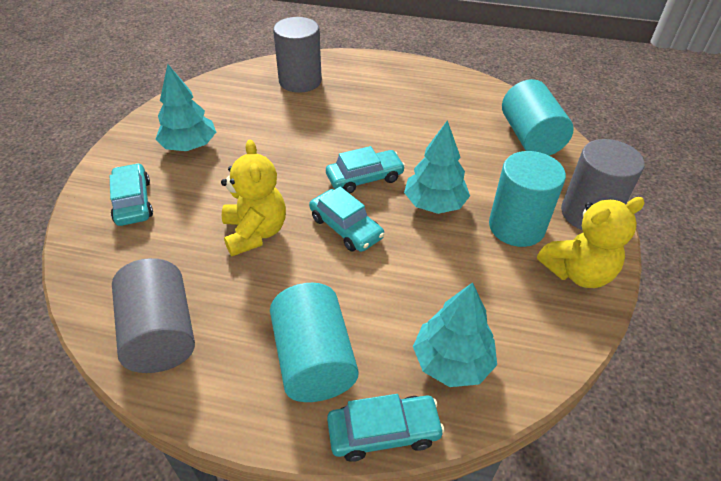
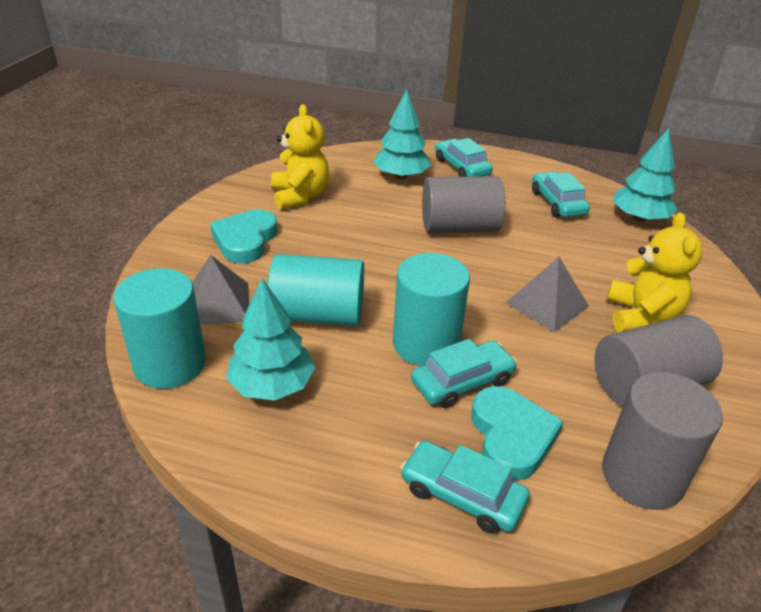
grey pyramid: none = 0 -> [192,255,249,326] [506,257,589,333] = 2
turquoise heart: none = 0 -> [210,209,278,263] [471,386,563,481] = 2

